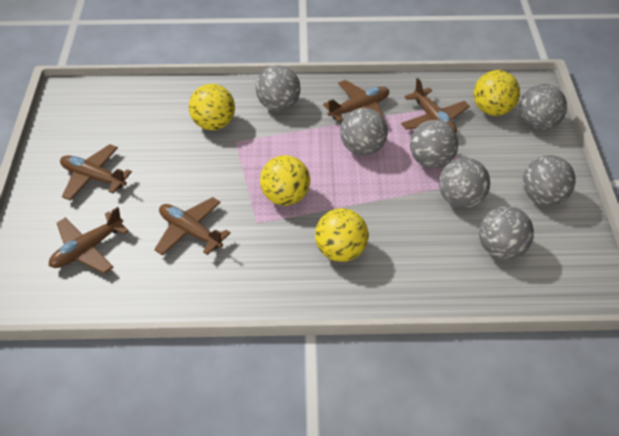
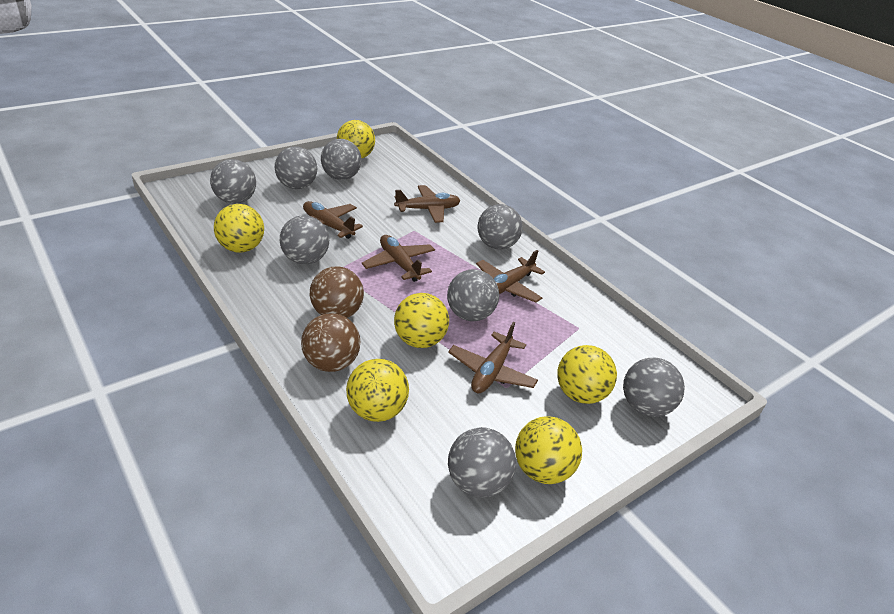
brown ball: none = 0 -> [301,313,360,372] [310,266,364,318] = 2
grey ball: [256,65,300,111] [340,108,388,156] [410,120,459,168] [439,158,490,208] [479,206,534,259] [519,84,567,130] [523,155,576,206] = 7 -> [210,159,256,204] [275,147,317,189] [280,215,329,264] [321,139,361,180] [447,269,499,321] [448,427,516,498] [478,204,523,250] [623,358,685,417] = 8
yellow ball: [189,84,235,130] [260,155,310,206] [315,208,368,262] [474,70,520,116] = 4 -> [214,204,264,253] [337,120,375,159] [346,359,409,422] [394,293,449,348] [515,417,582,484] [557,345,617,404] = 6

